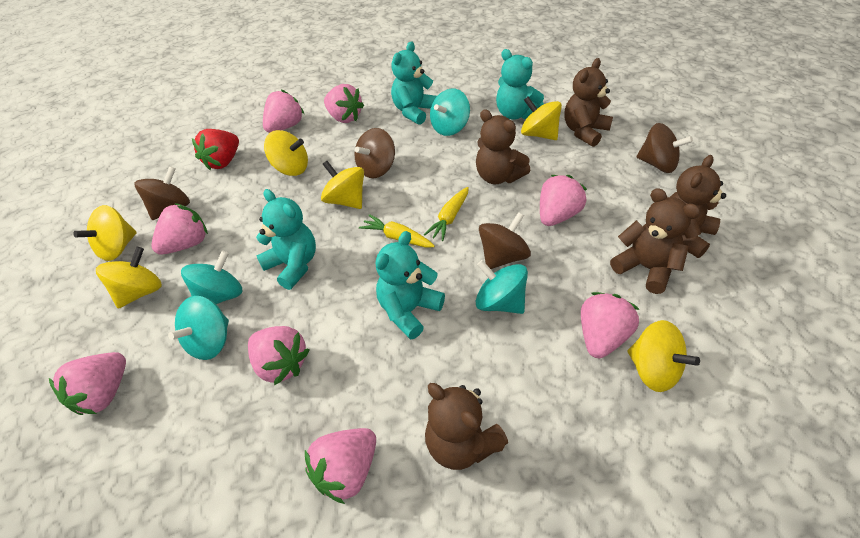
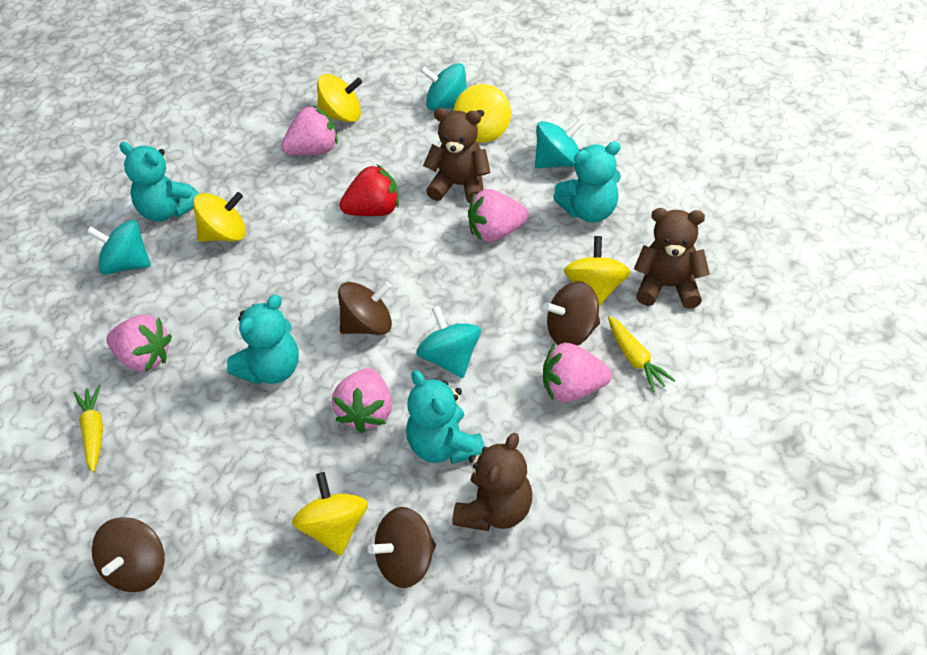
brown teddy bear: [425,383,508,470] [476,109,530,184] [564,58,613,147] [610,188,700,294] [670,155,726,258] = 5 -> [423,108,490,203] [452,433,532,531] [634,208,710,309] = 3
pink strawberry: [49,352,126,415] [151,203,208,254] [248,326,310,385] [263,90,304,133] [305,428,376,504] [324,84,364,123] [540,175,587,226] [581,292,640,358] = 8 -> [106,315,172,372] [281,105,338,155] [332,368,392,433] [468,189,529,242] [543,343,612,403] = 5
yellow spinning top: [73,205,137,261] [96,247,162,309] [264,130,308,176] [321,161,364,209] [521,97,562,140] [628,320,700,392] = 6 -> [193,192,246,242] [292,472,368,556] [317,74,362,122] [454,84,511,143] [564,236,630,306] = 5

